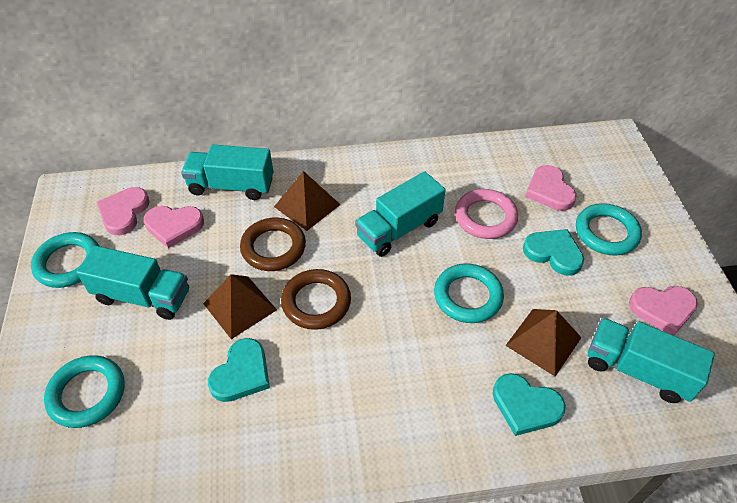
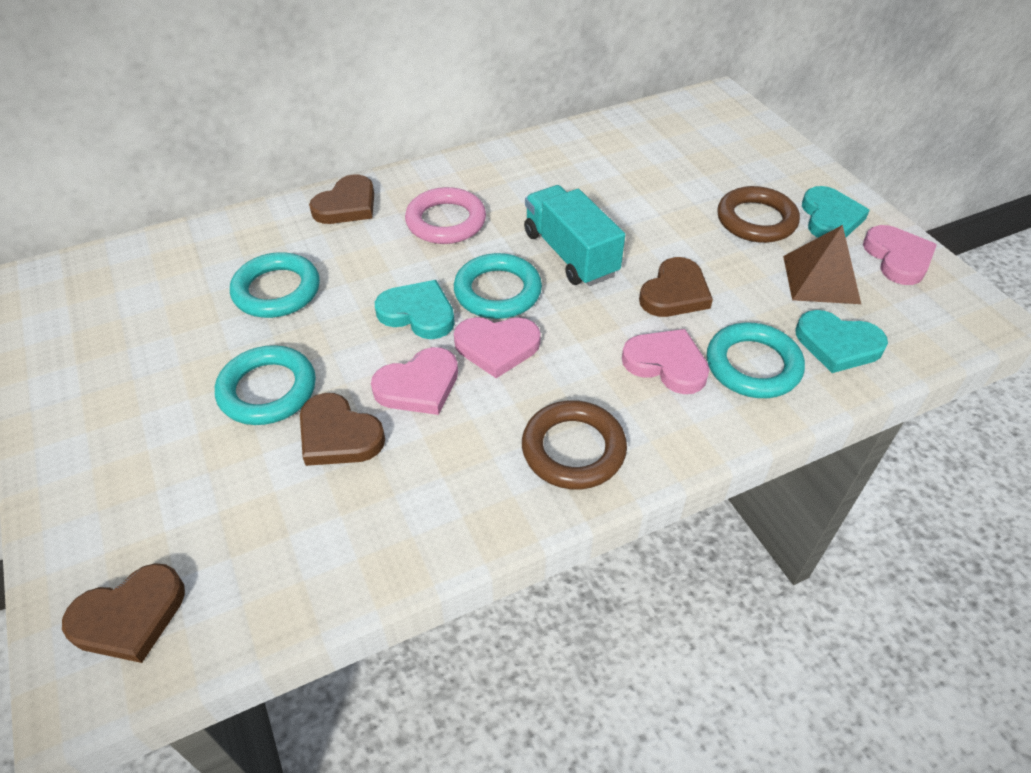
brown heart: none = 0 -> [62,563,185,663] [300,393,385,466] [309,174,374,224] [639,257,713,317] = 4
brown pyramid: [203,274,277,339] [274,171,341,231] [505,309,582,376] = 3 -> [783,225,861,304] = 1
turquoise truck: [76,245,189,320] [181,144,273,200] [355,171,446,257] [588,318,715,403] = 4 -> [524,185,625,286] = 1

